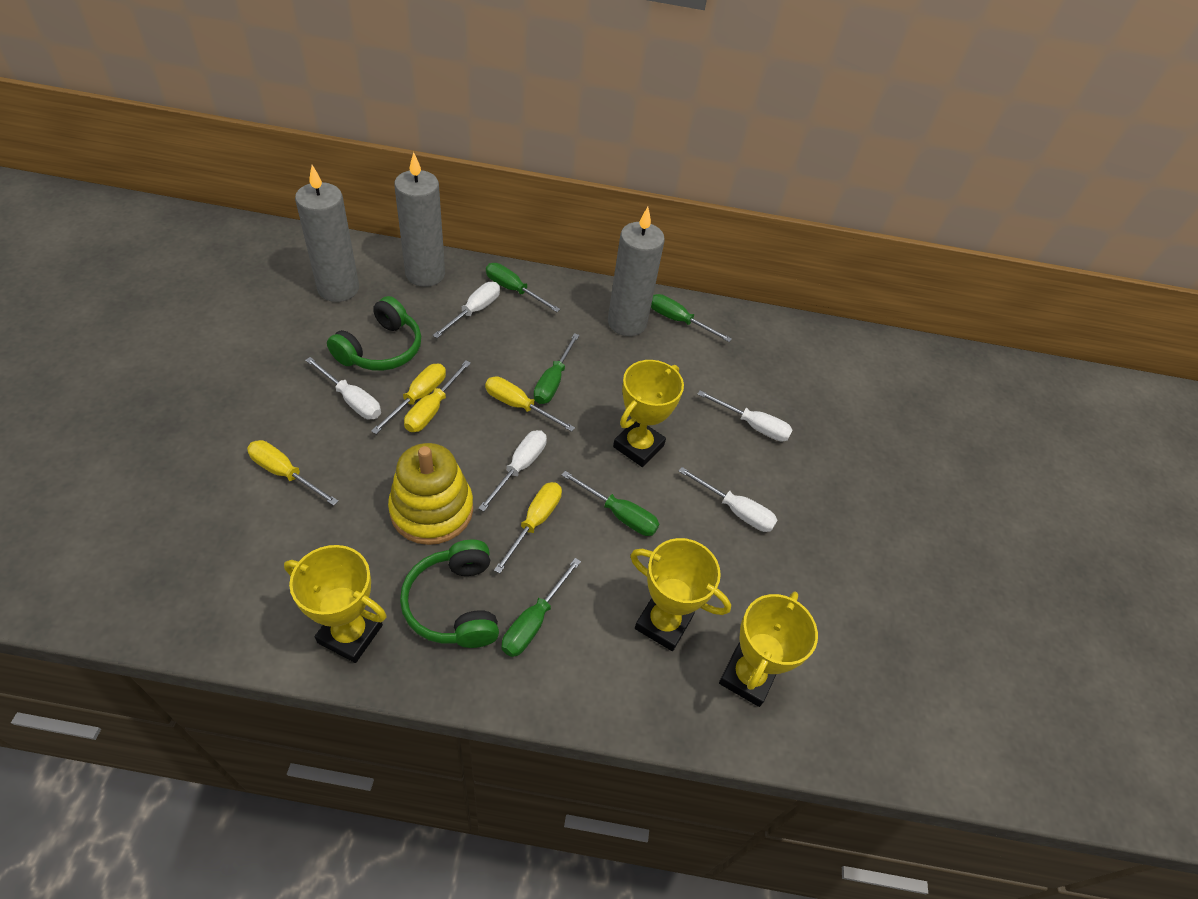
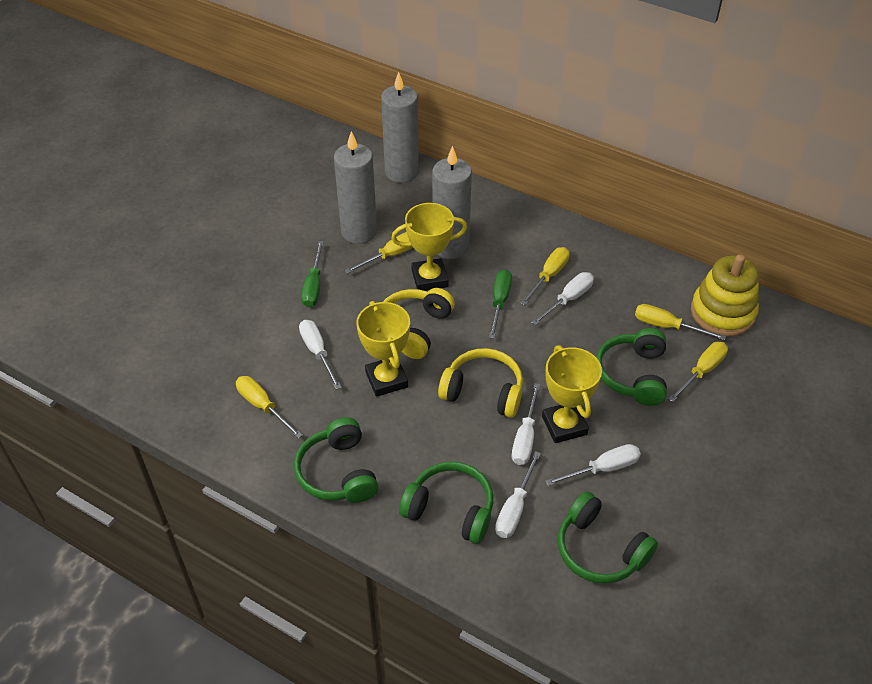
green headphones: [327,296,421,371] [400,539,499,648] = 2 -> [294,417,378,503] [399,462,493,544] [558,491,658,584] [596,328,667,406] = 4
green screwdriver: [486,263,560,312] [502,558,581,657] [534,333,579,404] [561,471,659,536] [651,294,732,342] = 5 -> [301,241,324,307] [489,269,512,339] = 2
yellow headphones: none = 0 -> [383,288,455,359] [438,348,523,418] = 2
yellow trophy: [284,545,386,663] [613,360,684,467] [630,538,731,651] [719,592,818,707] = 4 -> [356,301,410,397] [392,203,467,291] [542,345,602,443] = 3

